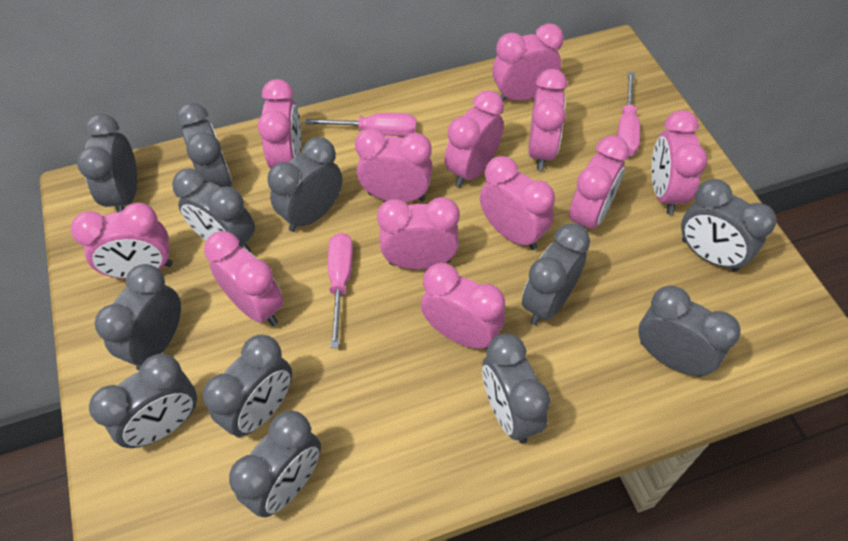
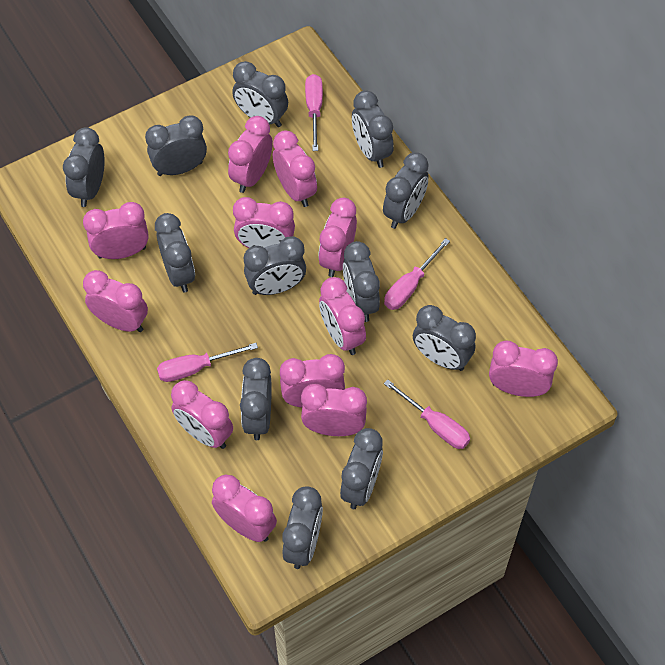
pink screwdriver: [305,113,416,136] [328,233,353,348] [617,72,640,156] = 3 -> [157,343,258,382] [305,74,323,151] [384,238,450,310] [384,380,470,449] = 4

